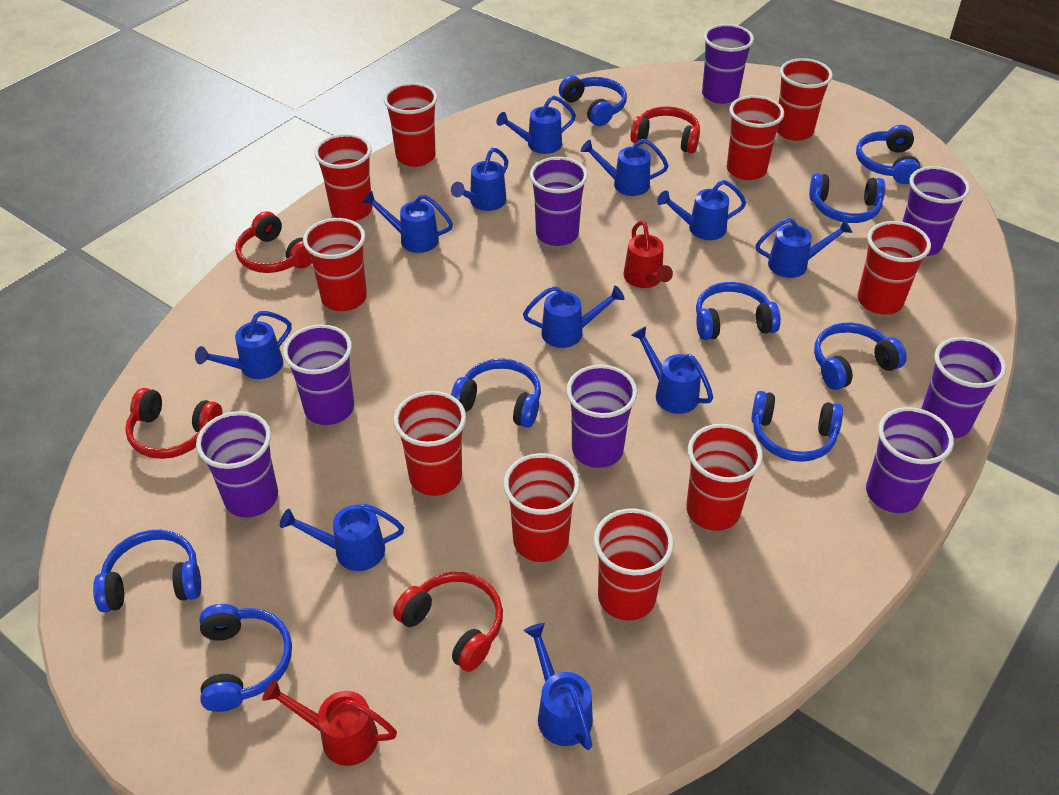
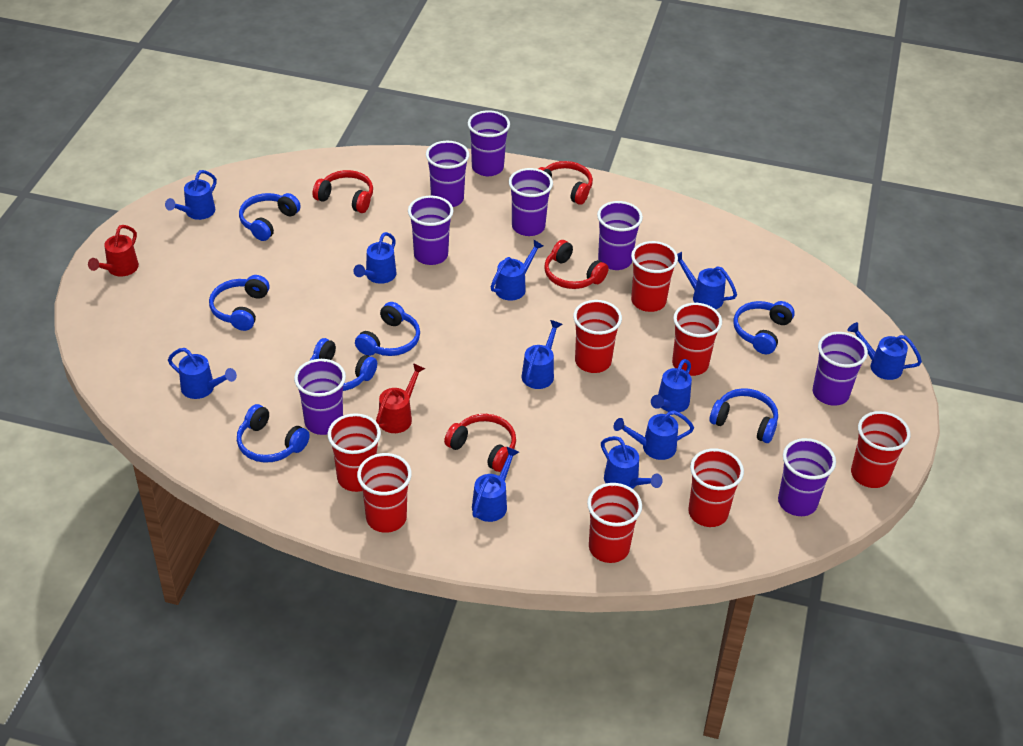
blue headphones: [93,530,201,612] [200,604,292,712] [451,359,541,428] [559,75,627,126] [696,282,781,340] [751,391,843,462] [809,173,885,223] [814,323,907,390] [856,125,921,184] = 9 -> [209,275,270,331] [237,404,310,463] [239,193,301,241] [310,338,377,391] [355,302,420,356] [709,388,778,443] [734,301,795,354] = 7
red cup: [303,218,367,311] [314,134,373,221] [384,83,437,167] [393,391,466,496] [503,453,580,562] [594,508,674,621] [686,424,763,531] [727,95,784,180] [777,58,833,141] [857,221,931,315] = 10 -> [328,413,381,492] [357,453,412,533] [573,300,622,373] [587,483,642,563] [631,241,678,312] [672,303,722,376] [688,448,744,527] [851,411,911,488] = 8

